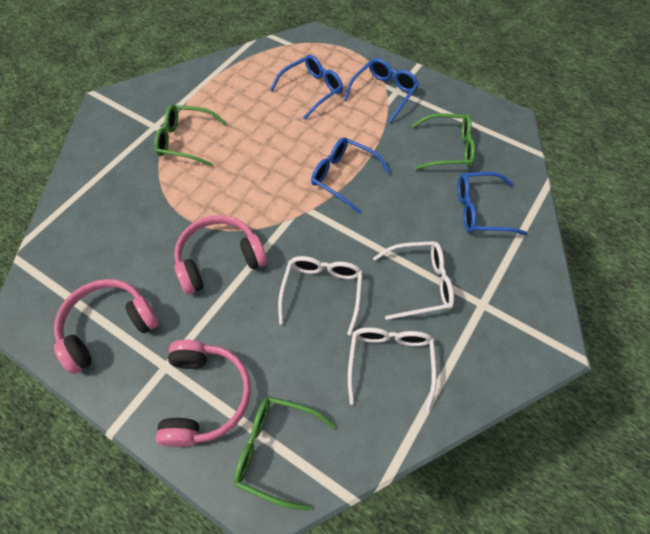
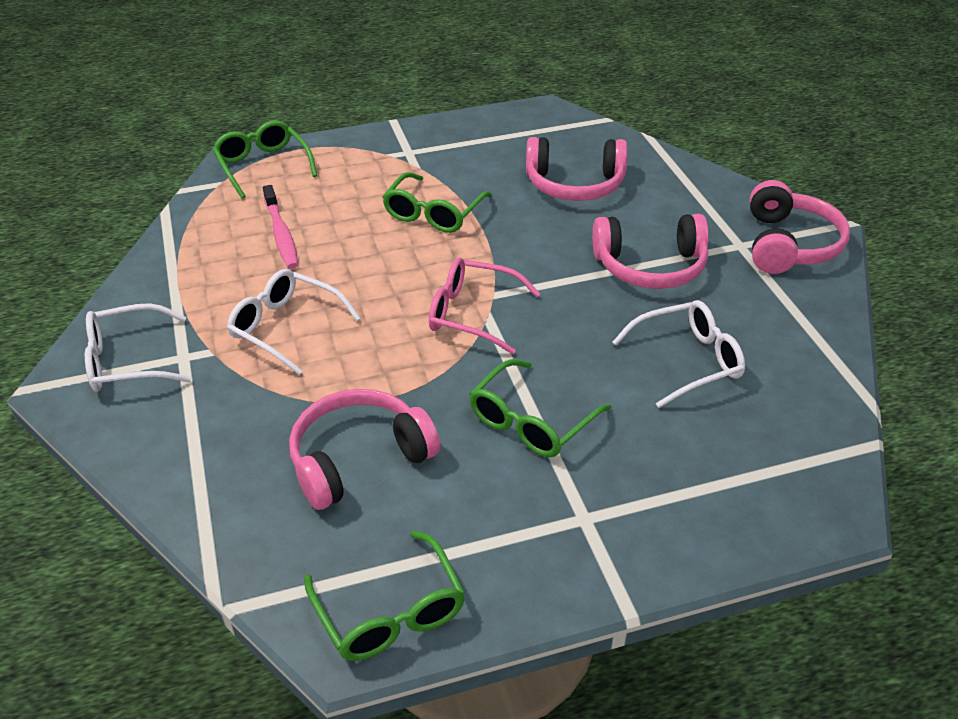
blue glasses: [270,55,343,120] [311,137,391,213] [344,58,419,123] [458,172,527,235] = 4 -> none = 0
green glasses: [154,105,227,166] [234,396,336,511] [412,113,475,170] = 3 -> [212,120,318,199] [304,531,465,661] [382,172,492,233] [469,359,612,457] = 4
pink glasses: none = 0 -> [429,257,540,354] = 1
pink headphones: [54,279,159,374] [156,340,251,447] [174,215,267,295] = 3 -> [289,389,440,510] [526,137,628,201] [592,214,709,289] [750,180,850,274] = 4
pink toothbrush: none = 0 -> [263,185,298,269] = 1

